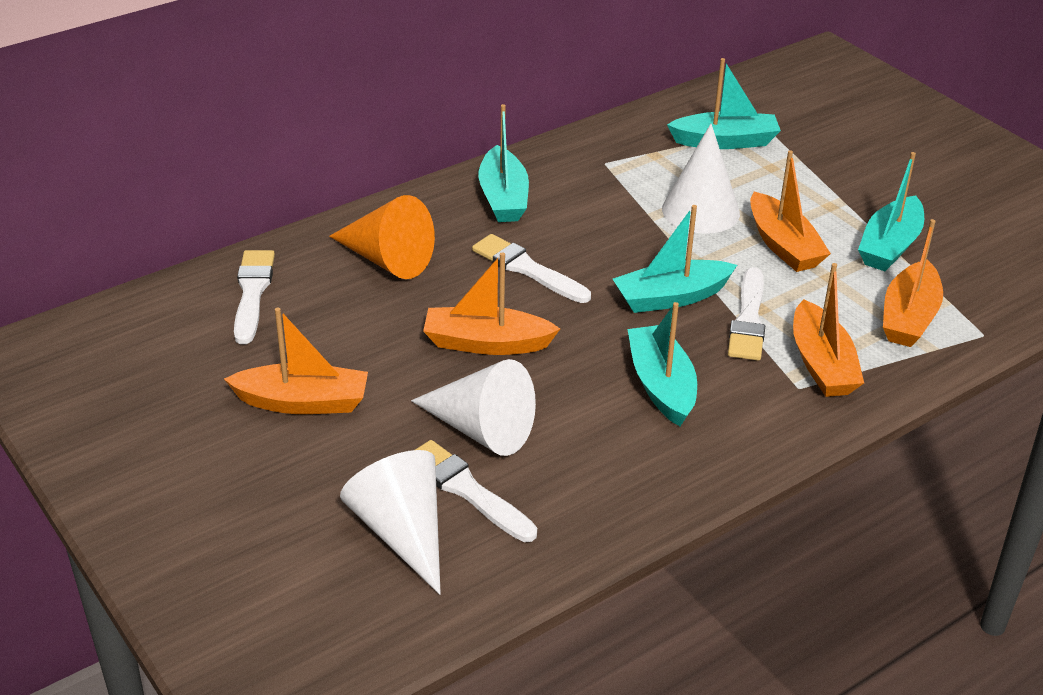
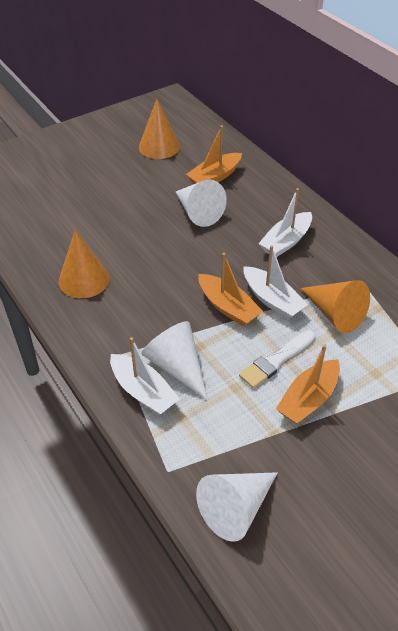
orange boat: [224,308,368,414] [423,252,560,355] [750,150,831,272] [793,263,864,397] [883,219,943,347] = 5 -> [186,126,242,184] [198,253,263,327] [276,345,340,424] = 3
orange cone: [329,195,435,279] = 1 -> [59,230,110,298] [139,99,180,159] [300,280,370,333] = 3
turquoise boat: [478,104,529,222] [613,205,737,313] [627,302,697,426] [667,58,781,149] [858,152,924,271] = 5 -> none = 0
white boat: none = 0 -> [110,337,180,415] [244,245,308,319] [258,188,312,257] = 3
white brush: [234,250,275,344] [415,440,537,542] [472,234,591,303] [728,267,765,361] = 4 -> [239,330,316,388] = 1

